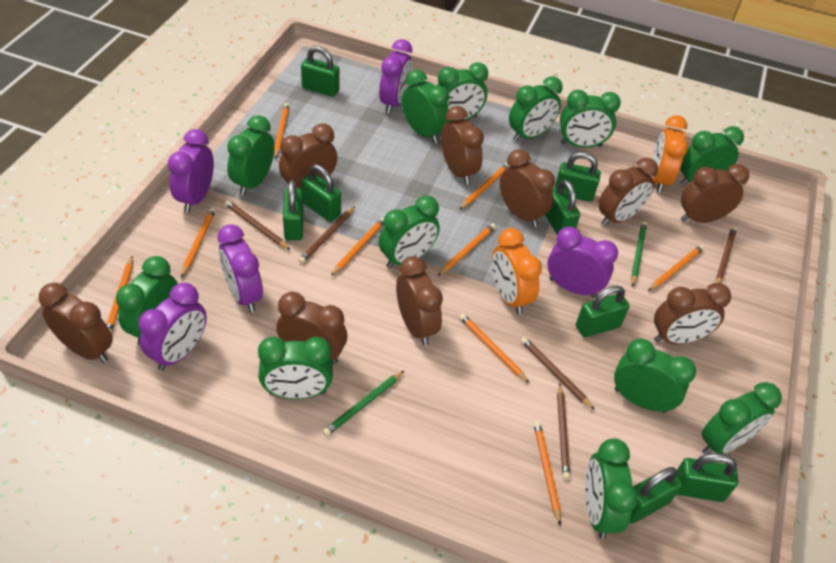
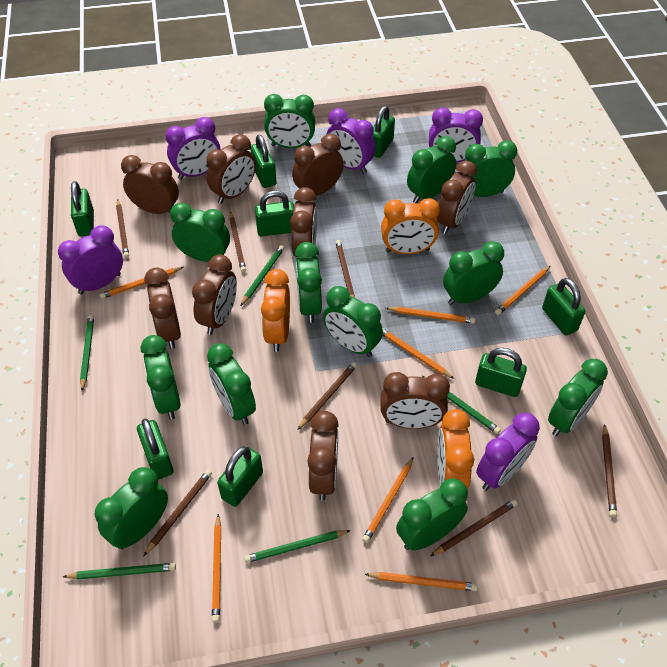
brown pencil: [225,200,291,250] [298,206,355,264] [521,337,595,410] [557,383,570,480] [716,226,737,283] = 5 -> [116,199,129,258] [144,470,212,556] [229,212,246,272] [297,362,357,430] [335,240,355,298] [430,499,517,556] [602,424,617,517] = 7
green pencil: [323,371,404,436] [631,221,647,287] = 2 -> [63,563,176,579] [80,315,94,391] [241,245,284,306] [244,530,351,563] [421,375,501,434] = 5
orange clock: [491,228,542,314] [652,115,688,193] = 2 -> [261,269,290,352] [381,198,440,254] [437,409,474,490] = 3
orange pencil: [106,256,133,333] [181,207,216,277] [274,103,289,158] [331,217,384,276] [438,223,496,276] [459,163,509,210] [459,313,529,383] [534,421,561,526] [648,245,704,291] = 9 -> [100,267,184,299] [212,514,221,623] [362,457,414,543] [365,572,478,591] [382,328,454,379] [386,307,475,324] [495,266,550,315] = 7

